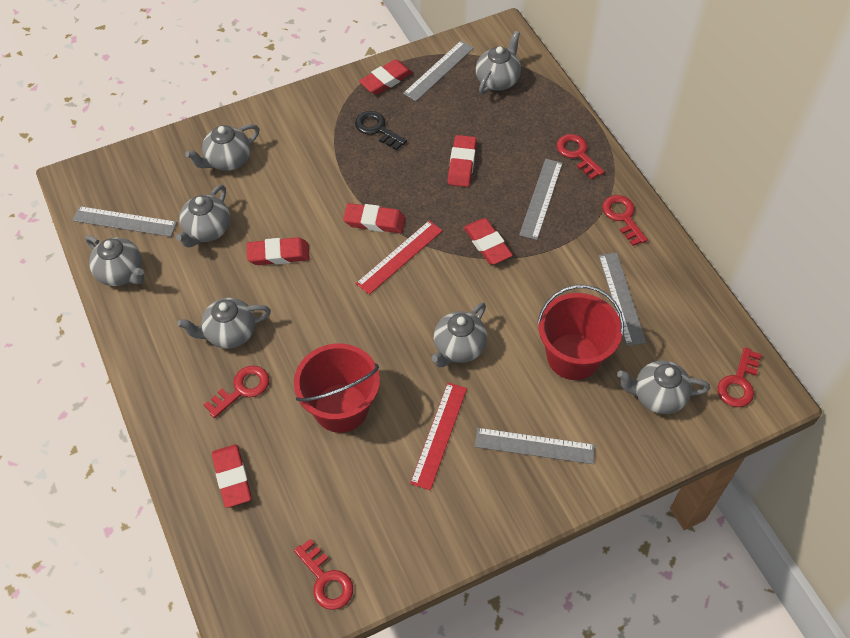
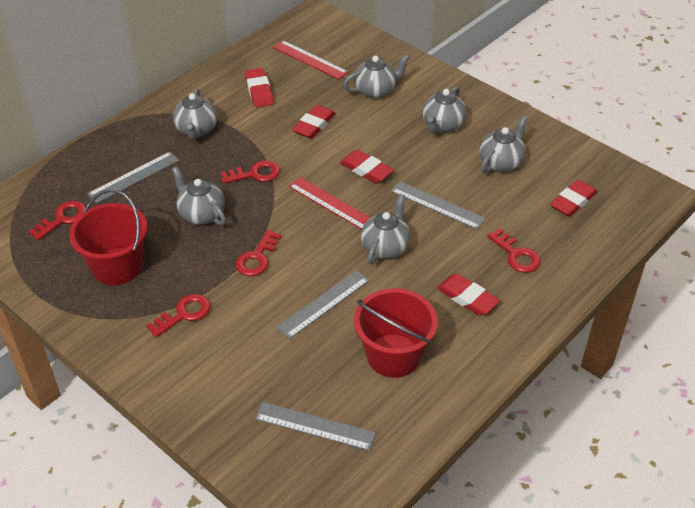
black key: [355,111,407,151] = 1 -> none = 0
grey ruler: [72,206,177,237] [403,41,474,101] [475,428,595,464] [519,159,563,240] [599,253,646,346] = 5 -> [87,152,179,203] [255,402,376,451] [277,270,369,339] [391,181,486,230] = 4
grey teapot: [85,235,144,286] [176,185,230,248] [177,298,271,349] [185,124,259,171] [431,302,487,367] [476,31,521,94] [617,361,710,414] = 7 -> [172,166,226,225] [173,88,217,140] [343,54,410,99] [361,194,410,264] [422,86,466,134] [479,116,528,173] = 6
red eraser: [212,444,251,508] [247,237,310,265] [343,203,406,233] [359,59,413,95] [448,135,477,187] [464,218,513,265] = 6 -> [245,68,274,108] [292,105,336,139] [340,150,394,183] [437,274,500,316] [550,180,598,217] = 5

